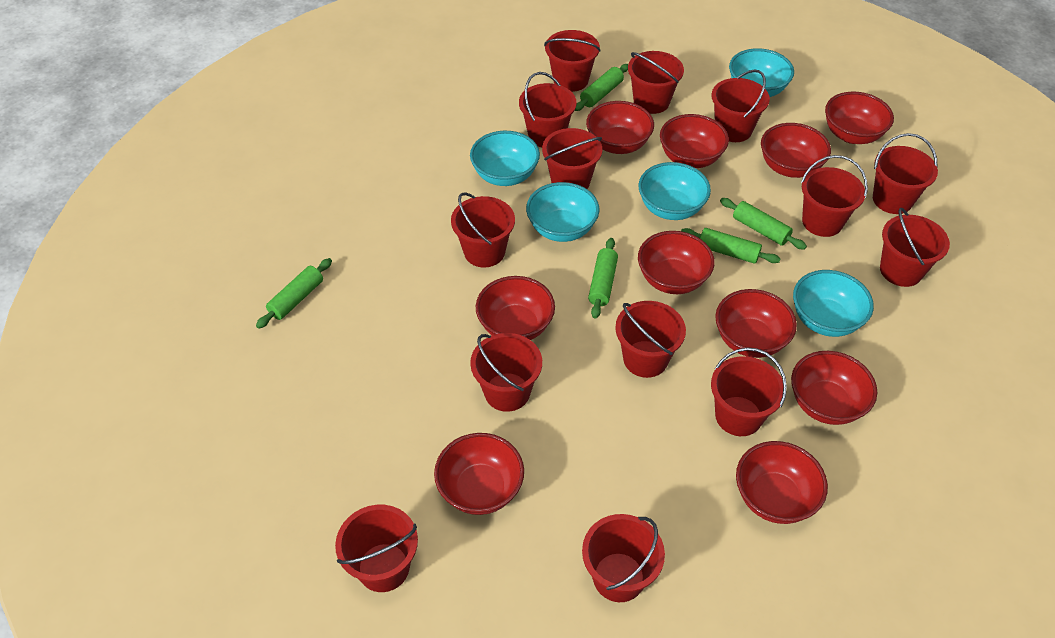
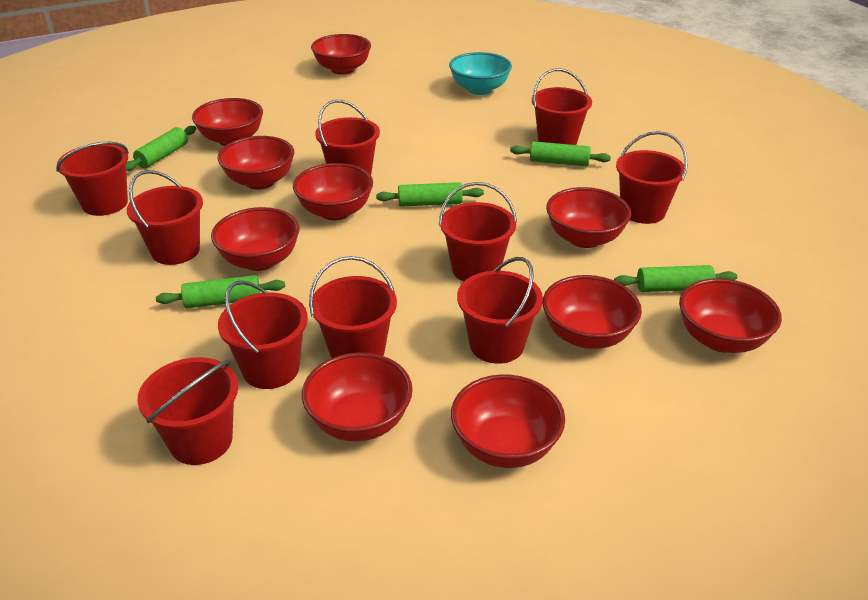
red bucket: [335,505,418,592] [451,192,515,268] [470,333,542,412] [519,72,577,148] [542,128,602,189] [544,30,601,92] [582,514,665,602] [615,301,686,378] [628,51,684,114] [711,347,787,436] [712,69,770,142] [801,155,868,237] [873,133,938,214] [880,208,950,287] = 14 -> [56,142,129,216] [127,170,203,265] [137,357,238,465] [218,280,308,389] [309,256,397,358] [315,100,380,175] [439,182,517,281] [457,257,543,364] [532,68,592,145] [616,131,688,224] = 10
turquoise bowl: [470,131,540,186] [526,182,600,242] [639,162,711,220] [729,48,794,97] [793,270,874,337] = 5 -> [449,52,512,95] = 1

